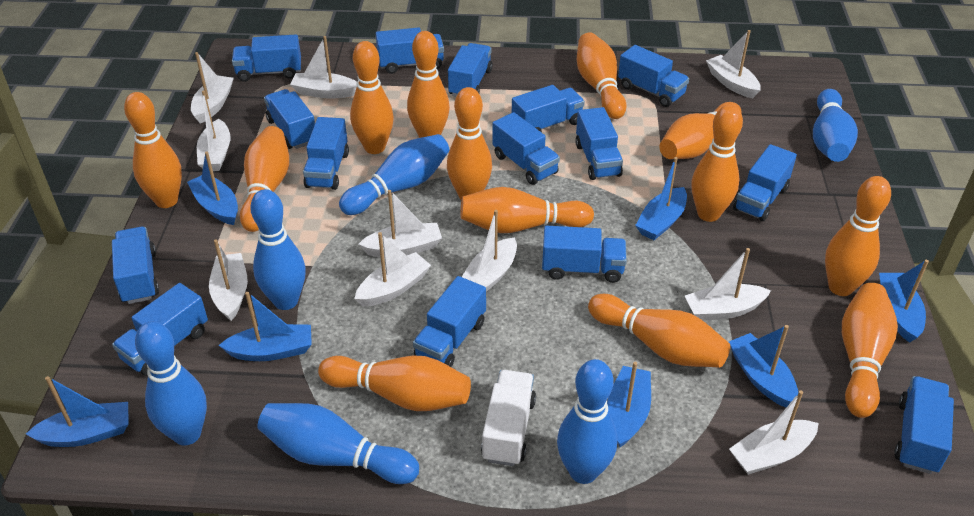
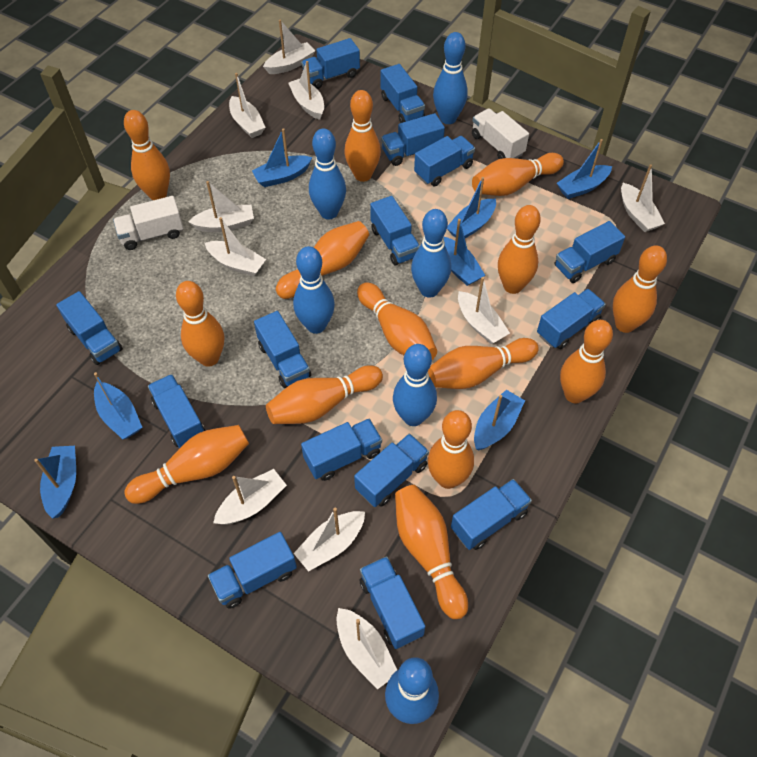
orange bowling pin: [124,92,182,208] [240,126,289,232] [318,355,471,411] [350,41,394,154] [407,31,450,138] [447,87,492,200] [461,187,594,233] [577,32,626,119] [588,294,730,368] [659,102,742,159] [691,105,743,222] [825,176,891,296] [842,283,898,418] = 13 -> [124,110,170,200] [124,425,249,504] [176,281,224,367] [266,365,383,424] [276,221,369,299] [344,90,381,182] [357,283,437,360] [395,485,468,619] [428,338,539,389] [428,410,474,489] [472,153,564,196] [498,205,541,294] [560,320,613,404] [613,245,667,333] = 14
white truck: [481,370,536,466] = 1 -> [113,196,184,250] [472,108,529,159] = 2

